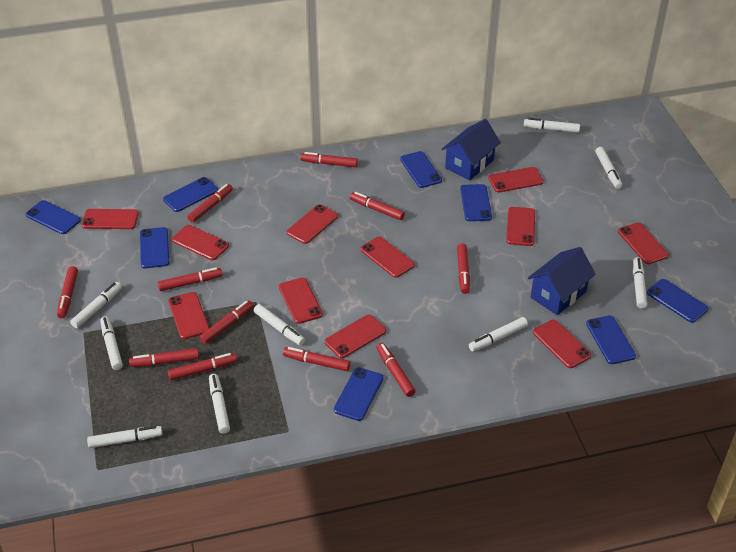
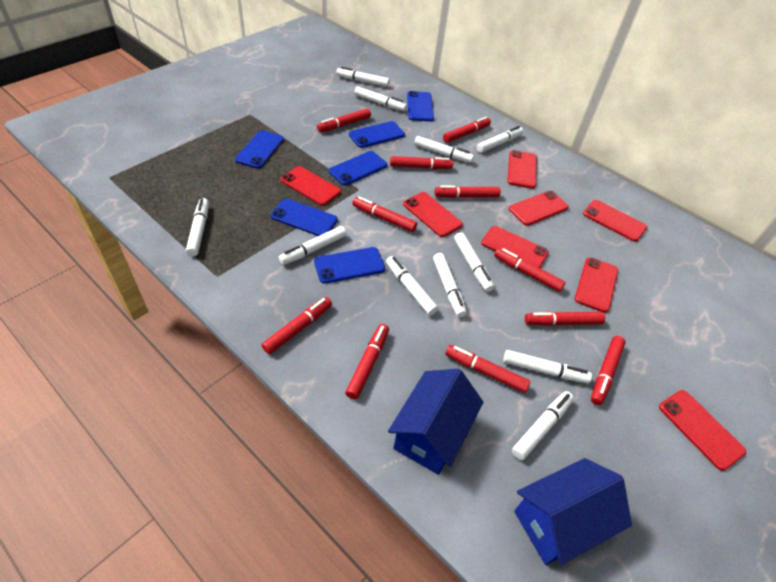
blue phone: [26,200,81,234] [140,227,169,268] [163,177,218,212] [334,367,384,421] [400,151,442,188] [460,184,492,221] [586,315,636,364] [647,279,708,323] = 8 -> [235,130,284,169] [270,198,338,236] [314,247,385,284] [329,151,388,186] [349,121,405,148] [407,91,434,122] = 6
red phone: [82,209,139,229] [168,292,209,339] [172,225,229,260] [279,278,323,324] [286,204,338,244] [325,314,386,358] [360,237,415,278] [488,167,544,193] [506,207,535,246] [533,319,591,368] [618,222,669,264] = 11 -> [280,166,341,206] [403,192,463,237] [481,226,549,268] [507,150,537,189] [509,191,569,226] [575,257,618,313] [583,200,647,242] [659,390,746,471] = 8
white marker: [70,282,122,328] [87,426,162,448] [100,316,123,370] [209,374,230,434] [254,304,305,346] [469,317,528,352] [524,118,580,132] [595,147,622,189] [633,257,647,309] = 9 -> [186,198,209,256] [279,226,346,265] [337,67,389,87] [354,86,407,111] [386,256,438,315] [414,136,474,163] [433,253,467,317] [454,232,494,292] [476,126,523,153] [503,350,592,383] [512,391,574,460] = 11

